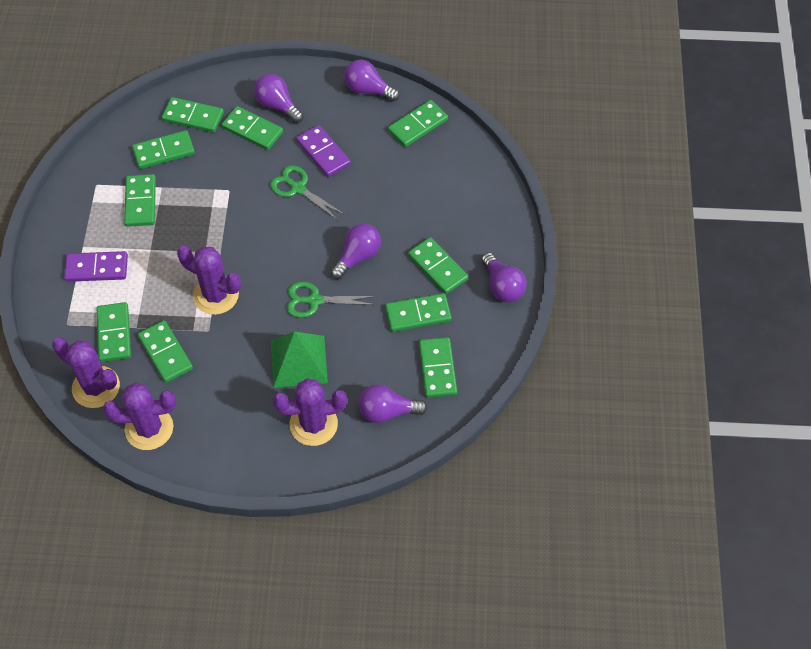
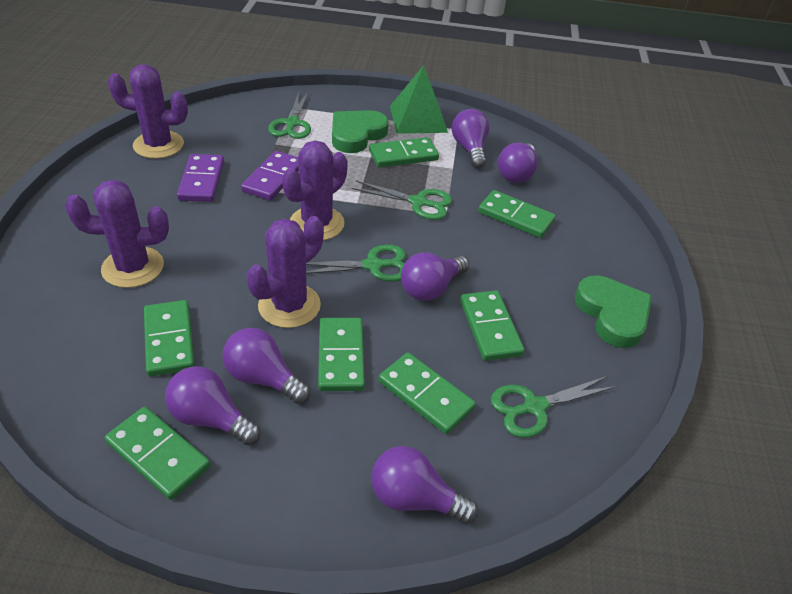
green domino: [96,302,131,362] [124,174,156,227] [132,130,195,169] [138,320,193,383] [162,97,224,133] [221,106,283,150] [385,293,451,332] [388,100,448,147] [408,237,468,294] [419,337,457,398] = 10 -> [105,407,210,500] [144,300,195,377] [318,318,365,391] [369,137,439,167] [378,352,476,434] [460,290,525,361] [478,190,556,238] = 7
green heart: none = 0 -> [332,110,389,153] [575,275,652,348] = 2
green scissors: [270,165,345,221] [287,281,376,318] = 2 -> [268,91,311,139] [306,245,406,282] [352,181,452,220] [490,376,617,438] = 4
purple light bulb: [254,74,303,123] [330,223,381,279] [344,60,400,102] [358,384,427,423] [481,253,527,302] = 5 -> [165,366,261,445] [223,328,310,404] [371,446,478,524] [401,252,469,301] [452,109,489,168] [498,143,538,183] = 6

